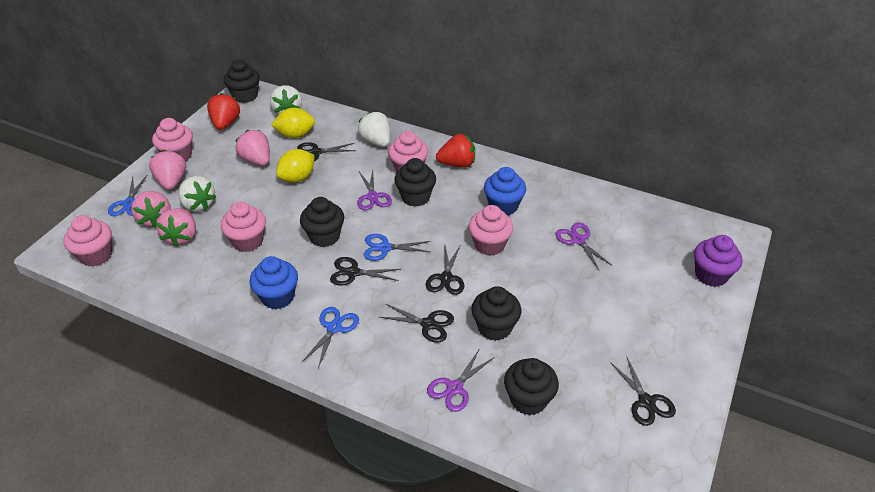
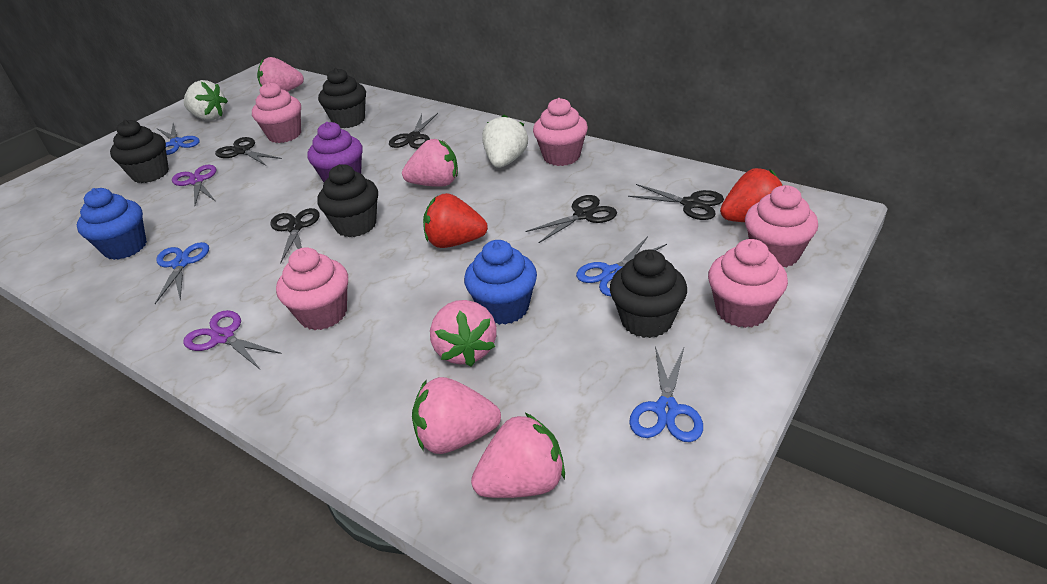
black cupcake: [224,60,260,103] [300,197,344,247] [394,158,436,207] [471,286,521,341] [504,358,559,415] = 5 -> [110,119,169,183] [317,164,378,237] [318,68,366,128] [610,250,687,338] = 4
blue scissors: [108,175,147,216] [301,307,359,368] [364,234,431,261] = 3 -> [155,242,209,304] [157,123,200,155] [576,236,667,297] [629,346,703,442] = 4
pink strawberry: [131,191,171,228] [149,150,186,190] [156,208,196,247] [235,130,270,166] = 4 -> [257,57,304,92] [402,139,458,187] [412,377,501,454] [430,300,497,366] [471,413,565,498] = 5
purple scissors: [357,170,392,210] [427,348,493,412] [555,223,613,270] = 3 -> [172,165,216,206] [183,310,282,369] = 2
white strawberry: [178,176,217,212] [270,85,302,115] [358,111,390,147] = 3 -> [184,80,228,120] [482,115,528,168] = 2
yellow lemon: [271,108,315,138] [276,149,314,182] = 2 -> none = 0

